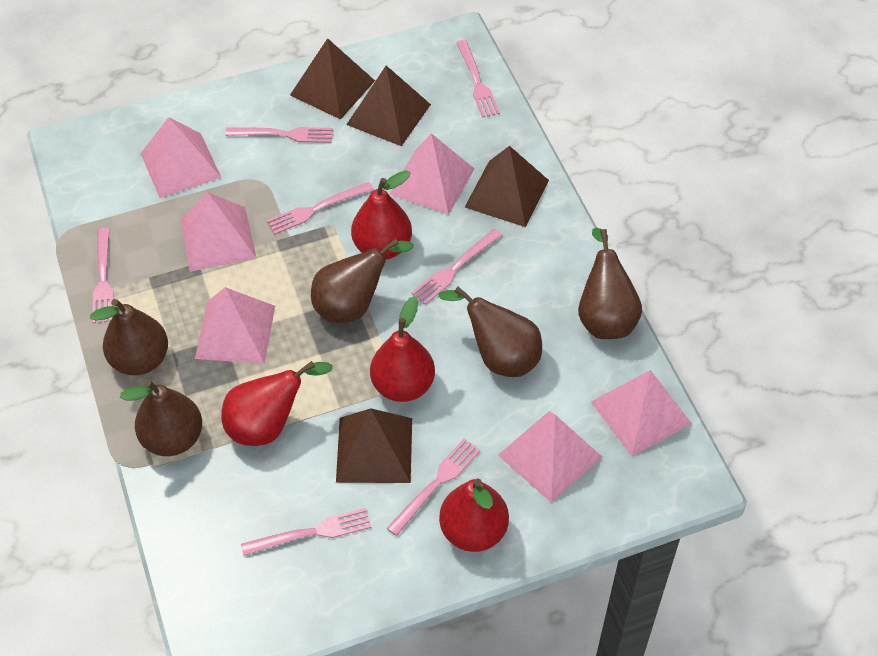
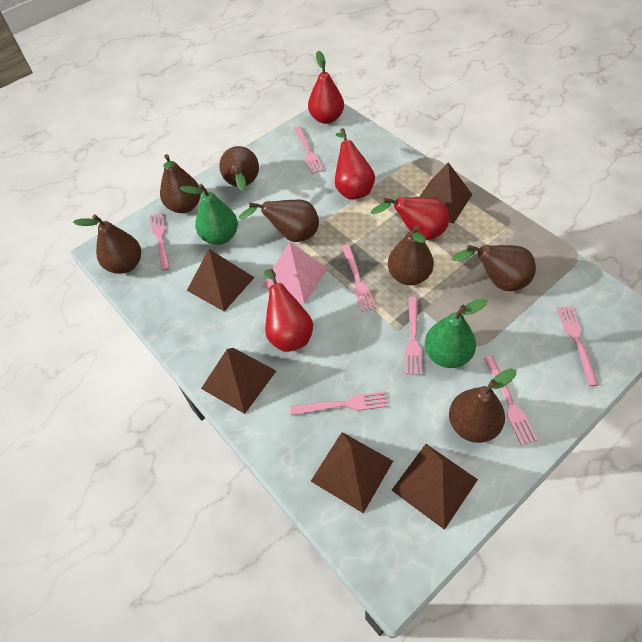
brown pear: [90,299,168,375] [120,380,202,456] [311,238,414,323] [438,287,542,377] [578,228,642,339] = 5 -> [73,214,141,274] [160,154,201,213] [219,146,259,191] [239,200,319,242] [388,225,434,285] [449,368,516,443] [452,245,536,291] = 7
brown pyramid: [290,38,375,120] [336,408,412,483] [346,66,431,146] [465,146,549,227] = 4 -> [187,249,255,311] [201,348,276,414] [311,432,393,513] [392,444,478,530] [419,162,473,224] = 5
green pear: none = 0 -> [180,184,238,245] [425,299,487,368] = 2
pink pyramid: [140,117,221,198] [180,192,257,272] [195,287,275,364] [390,133,474,215] [498,411,602,503] [591,370,692,456] = 6 -> [262,242,328,304] = 1

